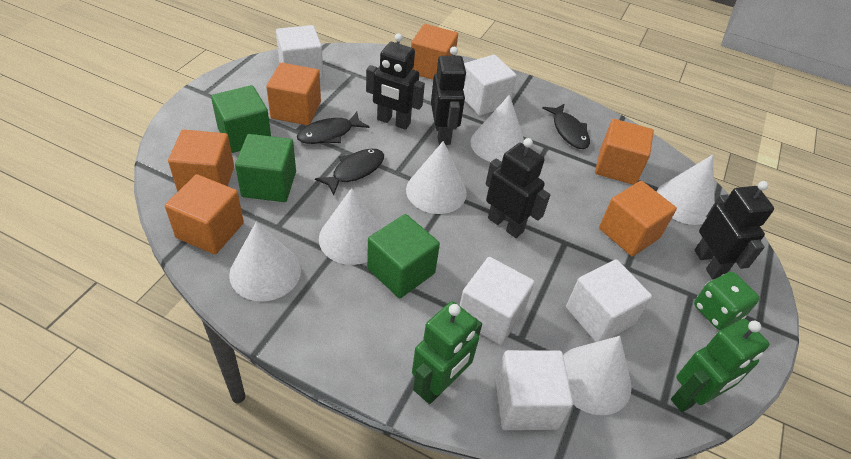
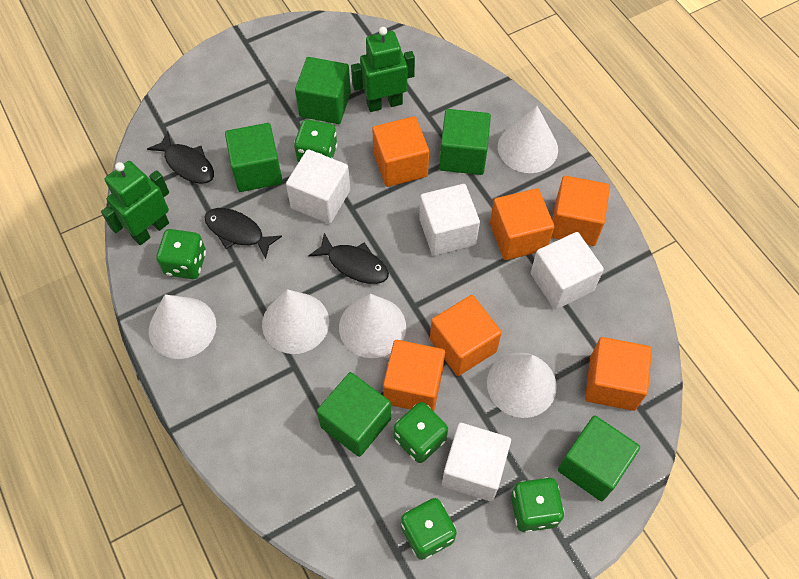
black robot: [366,33,425,130] [431,47,467,145] [486,138,550,238] [695,181,774,279] = 4 -> none = 0
green cube: [211,85,271,153] [235,134,296,202] [367,214,440,298] = 3 -> [225,123,283,192] [295,57,351,124] [317,372,391,457] [439,109,491,175] [558,416,640,501] = 5
green dice: [694,272,759,330] = 1 -> [156,229,206,279] [294,119,337,163] [394,402,448,463] [401,498,457,560] [511,478,564,532] = 5
white cone: [229,222,301,301] [319,188,382,265] [406,141,467,214] [471,95,524,162] [563,336,632,415] [656,155,715,225] = 6 -> [149,295,216,359] [262,289,329,354] [339,294,406,358] [487,352,557,418] [498,106,558,173] = 5
white cube: [276,25,323,78] [460,257,535,345] [463,55,517,116] [495,350,573,430] [566,259,652,342] = 5 -> [286,149,350,224] [419,184,480,256] [442,423,511,502] [531,232,604,310] = 4

